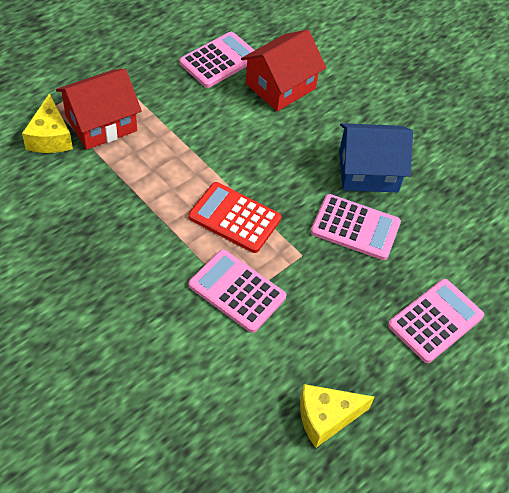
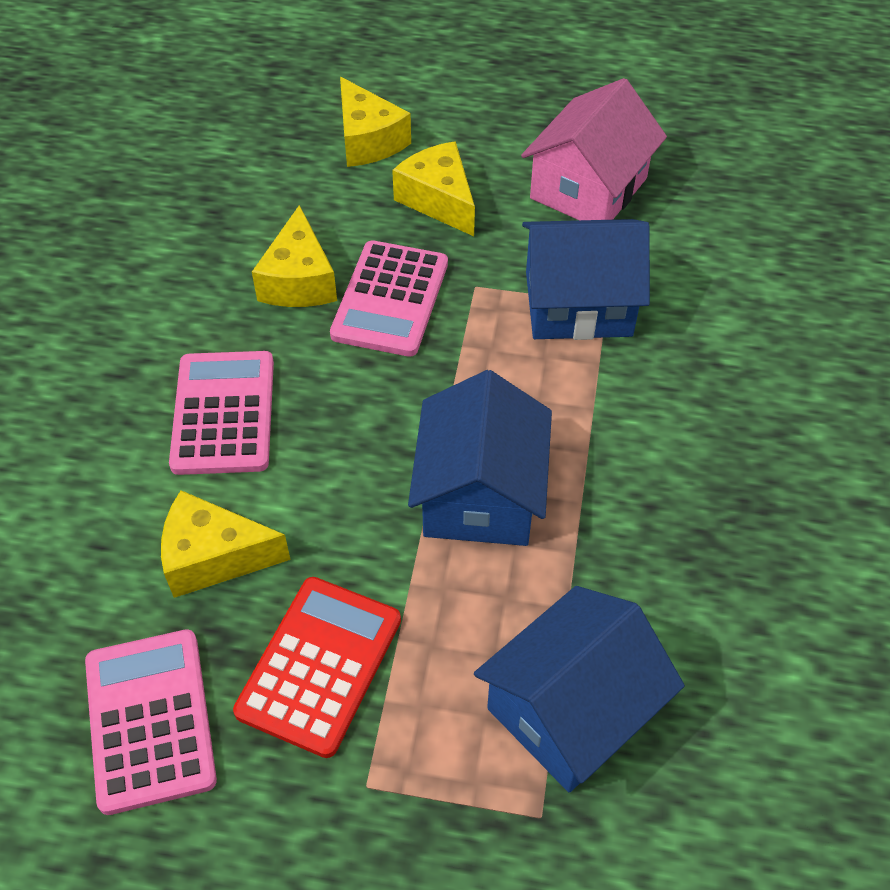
blue house: [339,123,413,192] = 1 -> [408,370,552,546] [474,586,685,792] [522,219,650,340] = 3
pink calculator: [179,32,255,88] [189,249,286,333] [311,194,401,260] [388,279,484,363] = 4 -> [85,630,217,815] [169,351,274,475] [330,240,448,357] = 3
pink house: none = 0 -> [521,78,667,220] = 1
red house: [56,69,142,150] [241,30,326,112] = 2 -> none = 0
yellow cheese: [22,93,73,153] [300,384,374,448] = 2 -> [161,490,291,598] [252,205,337,307] [340,77,411,167] [392,141,475,236] = 4

